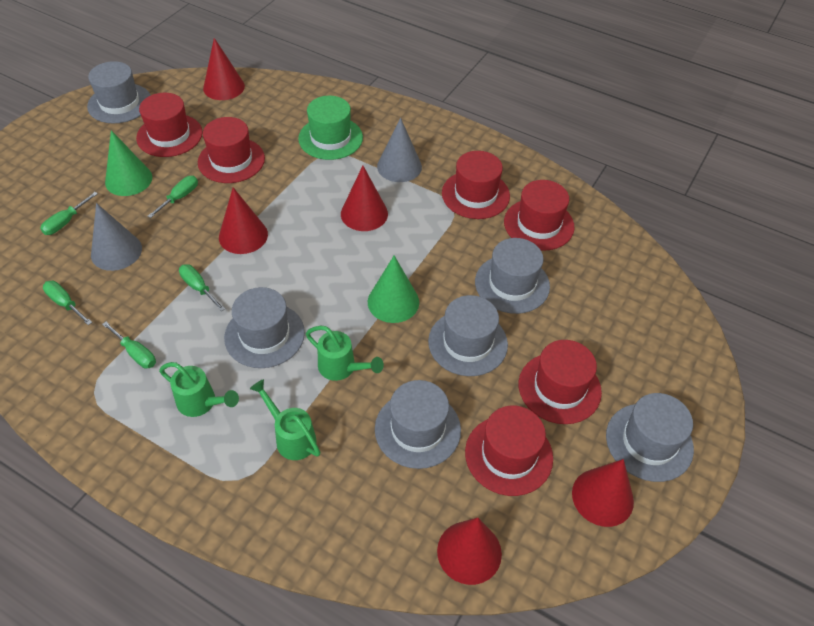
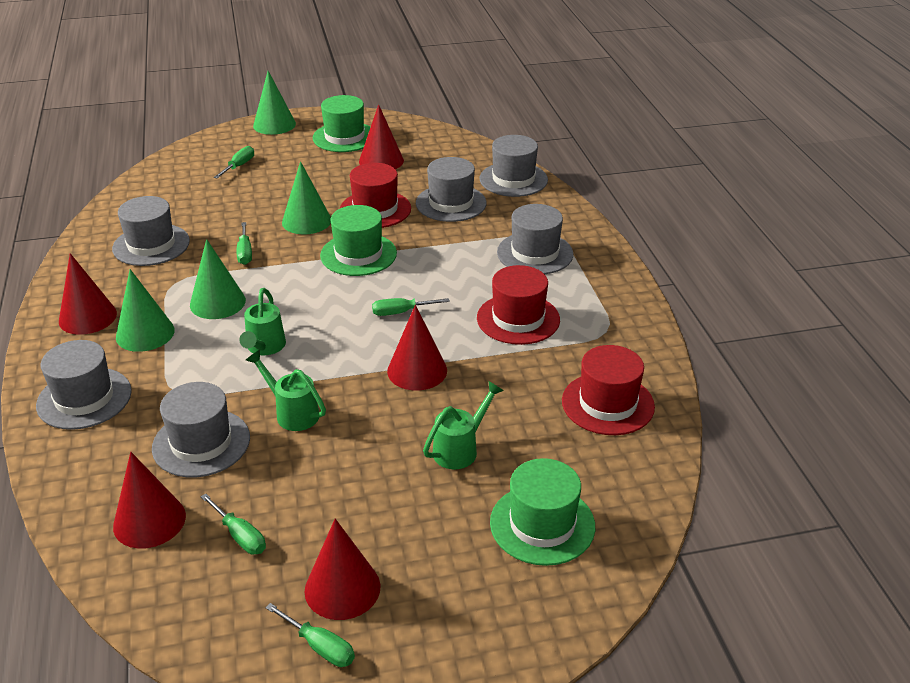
green cone: [105,130,152,196] [368,255,419,323] = 2 -> [116,269,175,352] [190,239,246,319] [253,71,296,135] [282,161,331,234] = 4
green hat: [298,96,363,160] = 1 -> [313,95,370,152] [320,205,397,276] [490,458,595,566] = 3
grey cone: [91,203,142,271] [377,118,422,182] = 2 -> none = 0
red hat: [136,93,202,157] [198,117,265,183] [442,151,510,219] [465,406,553,496] [504,180,575,251] [519,340,602,424] = 6 -> [340,163,411,228] [477,265,560,345] [562,345,655,435] = 3

